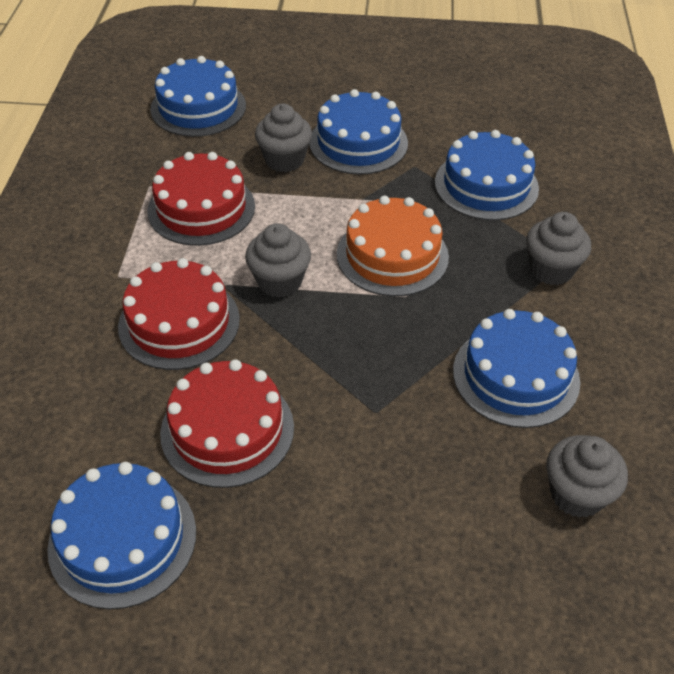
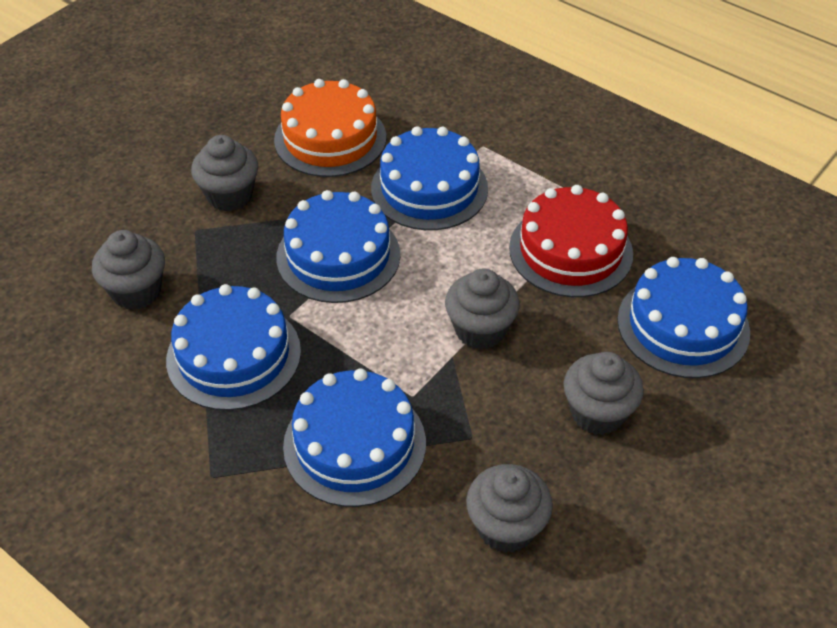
grey cupcake: [245,223,311,298] [255,104,312,172] [526,212,591,285] [546,435,628,518] = 4 -> [92,230,165,310] [191,135,258,211] [445,268,520,350] [466,464,553,553] [564,352,644,435] = 5
red cake: [118,258,240,370] [148,152,255,246] [160,359,294,488] = 3 -> [509,185,633,297] = 1

